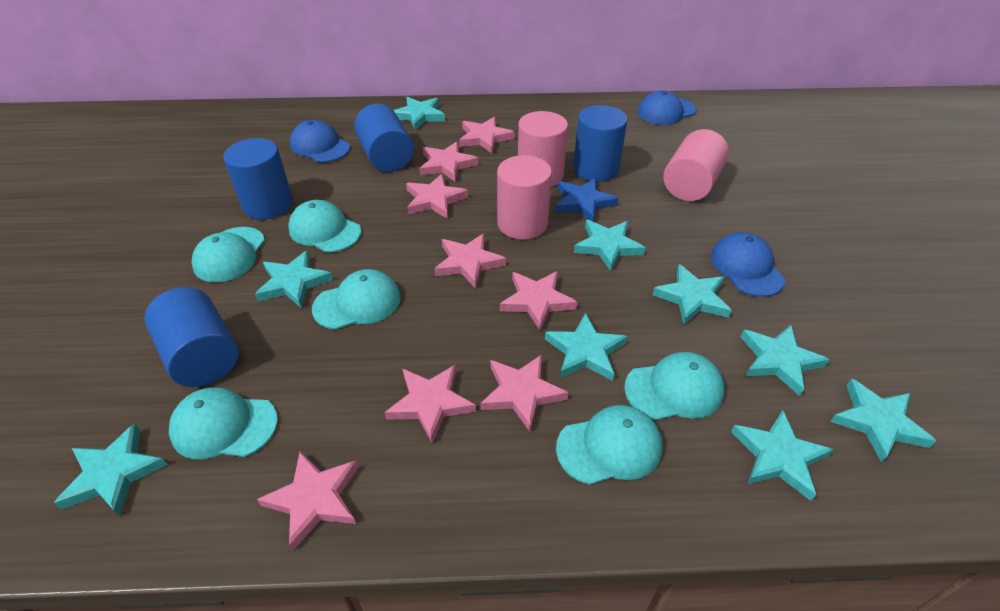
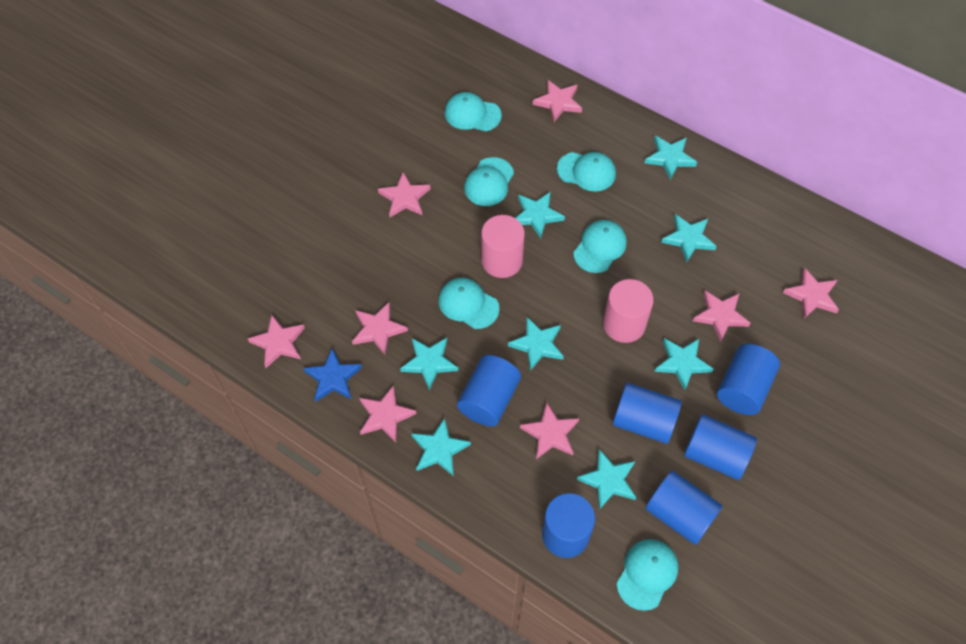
blue cap: [290,119,350,163] [638,90,696,125] [710,232,786,297] = 3 -> none = 0
blue cylinder: [144,287,239,387] [223,138,293,220] [354,104,414,172] [573,105,627,182] = 4 -> [457,355,521,426] [542,493,595,558] [613,383,682,444] [646,471,723,545] [684,414,757,480] [717,344,780,415] = 6
pink cylinder: [497,155,552,240] [518,111,568,187] [663,129,729,201] = 3 -> [481,215,525,278] [603,279,653,343] = 2
turquoise star: [54,424,167,516] [255,250,333,308] [393,97,445,130] [545,313,627,381] [574,220,646,271] [652,264,732,324] [731,410,833,501] [741,325,829,396] [830,378,936,463] = 9 -> [400,338,458,390] [411,418,471,476] [508,317,564,371] [516,192,565,239] [577,449,636,510] [645,136,697,180] [654,338,713,390] [661,214,717,263] = 8

